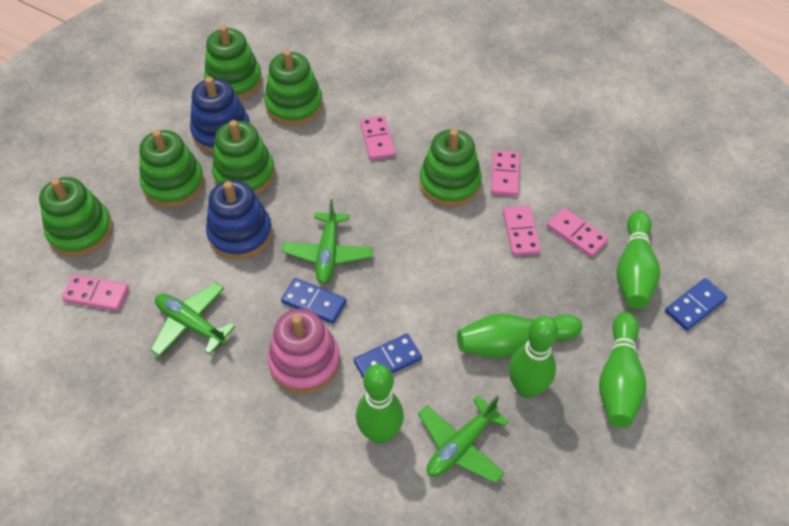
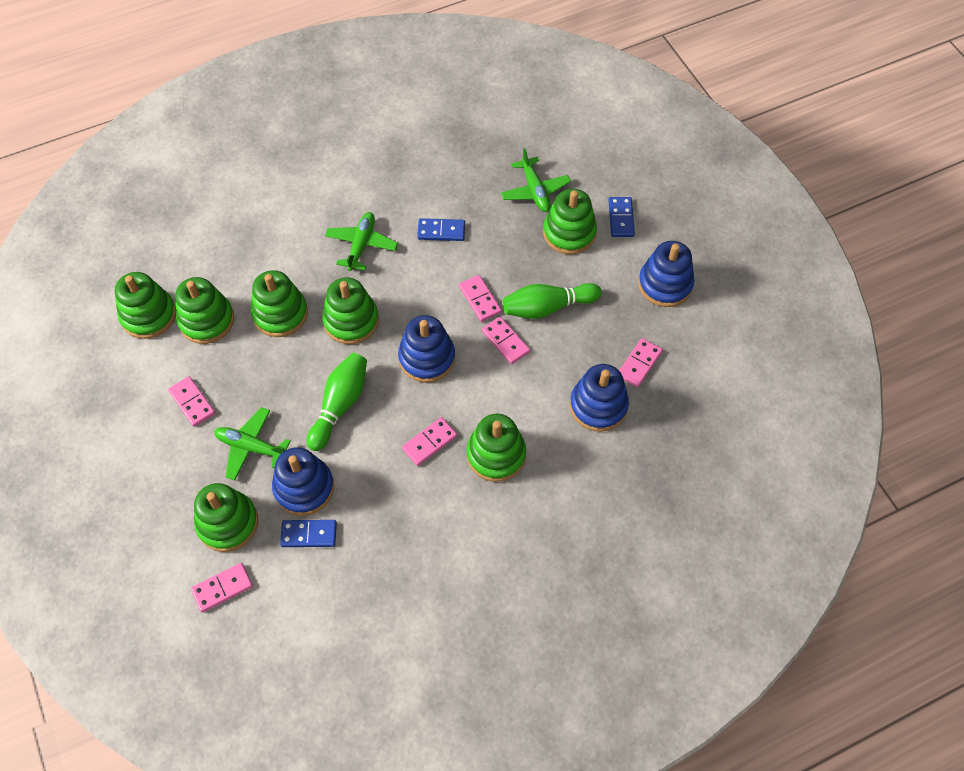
blue stacking toy: [190,77,250,153] [206,180,272,260] = 2 -> [272,447,334,516] [398,315,455,383] [570,364,629,432] [638,241,694,307] = 4
green bowling pin: [356,364,404,444] [457,314,582,358] [509,316,558,398] [599,312,646,427] [616,211,660,309] = 5 -> [307,353,367,451] [503,283,602,319] = 2
green stacking toy: [39,177,113,257] [139,130,204,208] [204,25,262,100] [212,120,275,195] [264,50,323,126] [419,129,482,207] = 6 -> [115,272,176,339] [175,277,234,344] [194,483,258,552] [251,270,308,337] [322,277,379,344] [467,413,526,482] [543,189,597,255] = 7
pink domino: [62,275,129,311] [360,116,395,160] [491,150,520,196] [503,206,541,256] [547,208,609,257] = 5 -> [168,376,215,427] [191,563,253,613] [402,417,457,466] [459,275,502,322] [482,317,530,364] [619,338,663,387] = 6
pink stacking toy: [268,309,340,394] = 1 -> none = 0

